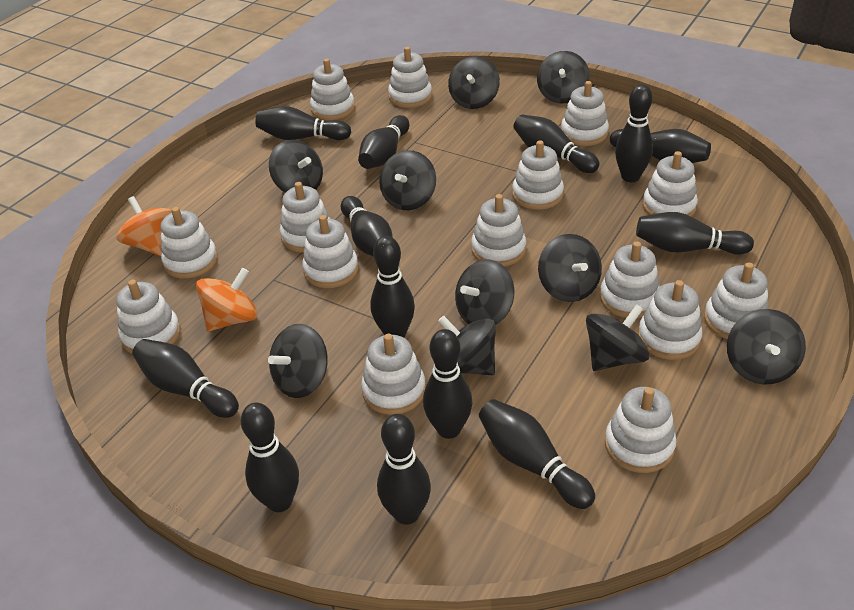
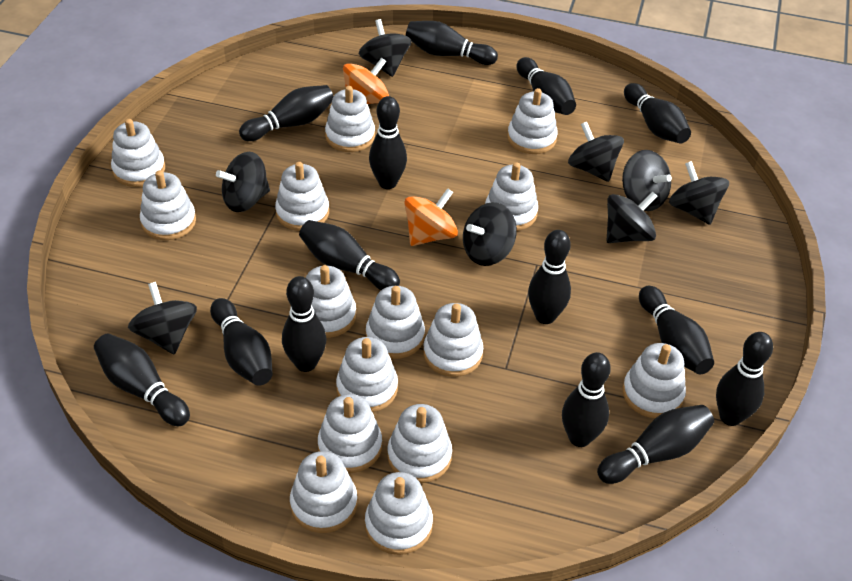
black bowling pin: [132,339,239,418] [241,402,299,512] [255,106,351,140] [341,196,393,256] [358,115,409,169] [371,236,415,338] [377,414,431,525] [423,329,473,439] [479,399,595,509] [513,115,599,173] [610,129,711,163] [615,84,653,182] [636,212,754,255] = 13 -> [94,334,190,426] [210,298,273,386] [239,85,333,141] [282,276,326,372] [299,220,400,290] [369,96,407,189] [406,21,498,65] [517,57,576,115] [528,230,571,324] [562,352,611,447] [597,405,714,484] [624,83,691,144] [639,286,714,374] [716,332,773,426] = 14
black spinning top: [268,324,328,398] [269,140,323,193] [379,150,436,210] [438,316,496,375] [448,56,500,109] [455,259,514,325] [537,51,589,103] [538,234,602,302] [586,304,649,371] [727,309,806,385] = 10 -> [128,282,197,355] [216,152,270,212] [359,19,412,77] [463,202,517,266] [568,122,624,182] [606,191,657,243] [622,150,672,211] [669,161,729,225] = 8

